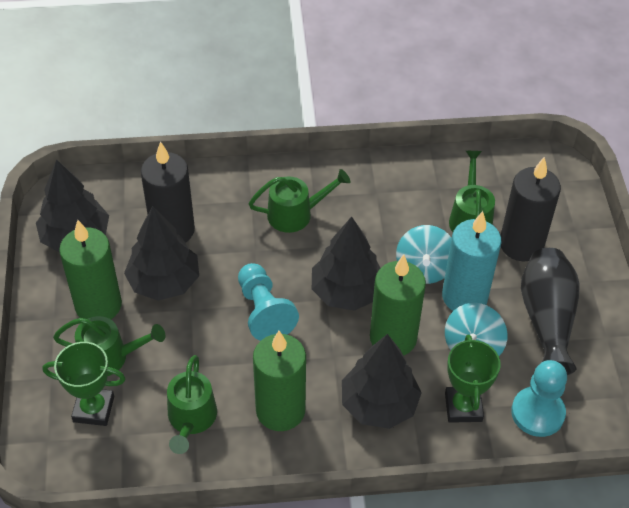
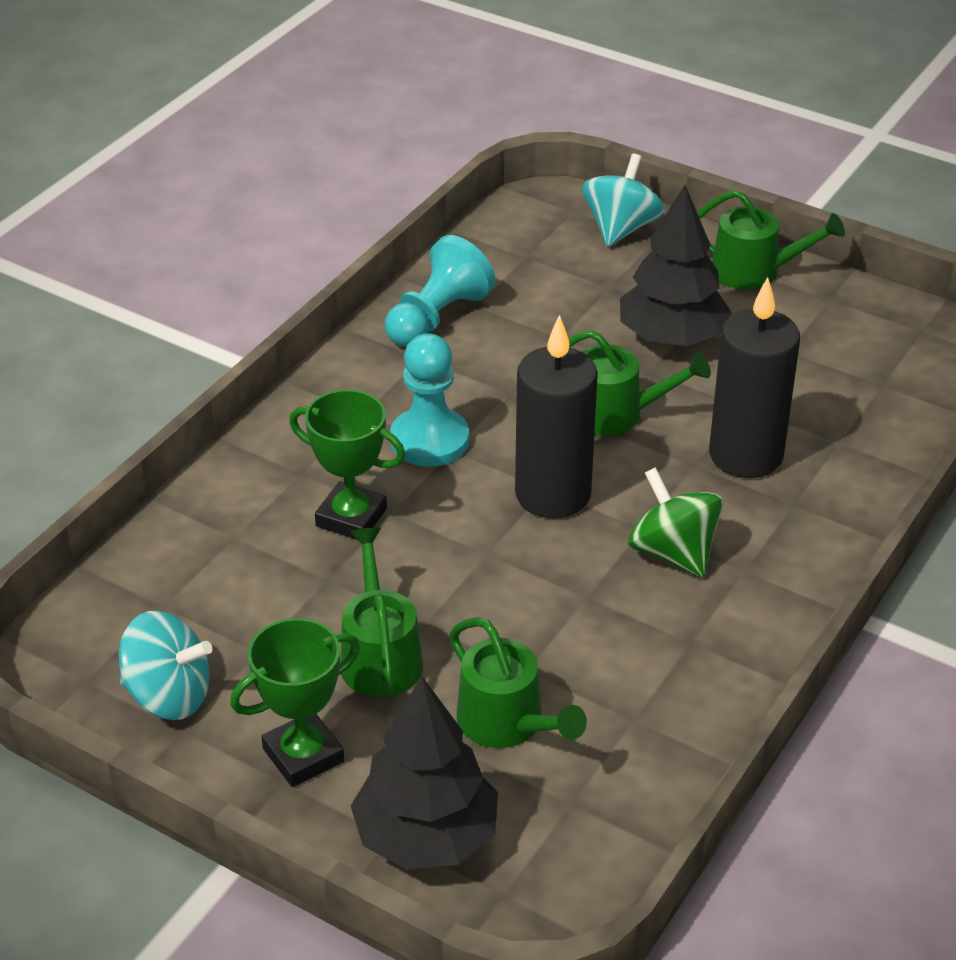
black tree: [36,159,109,253] [124,206,199,301] [312,216,380,311] [342,334,422,429] = 4 -> [351,677,498,870] [620,185,732,346] = 2
black vase: [521,248,580,375] = 1 -> none = 0
green candle: [59,220,122,319] [253,331,306,431] [370,255,426,356] = 3 -> none = 0
green spinning top: none = 0 -> [628,467,723,577] = 1
turquoise candle: [442,211,502,311] = 1 -> none = 0

